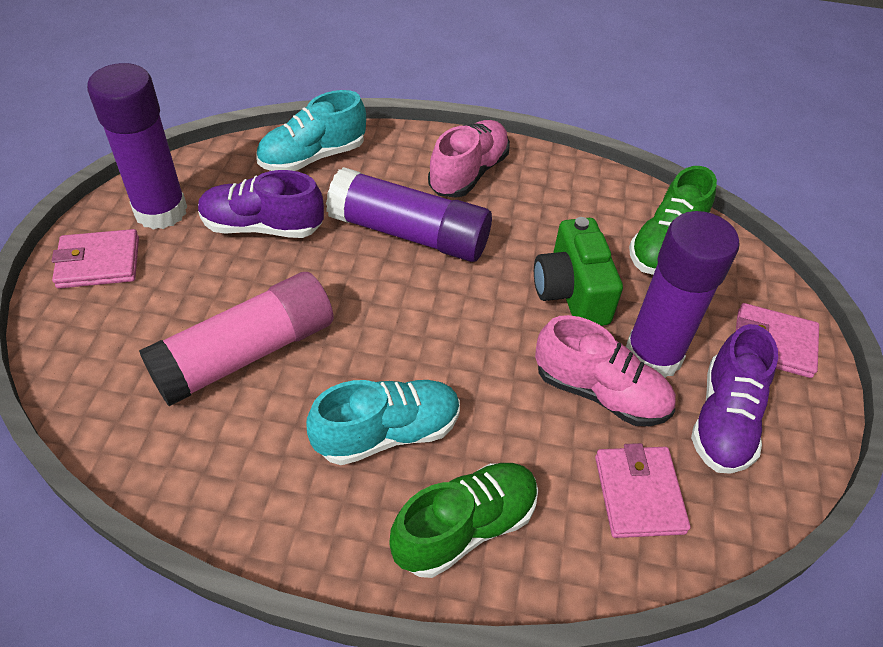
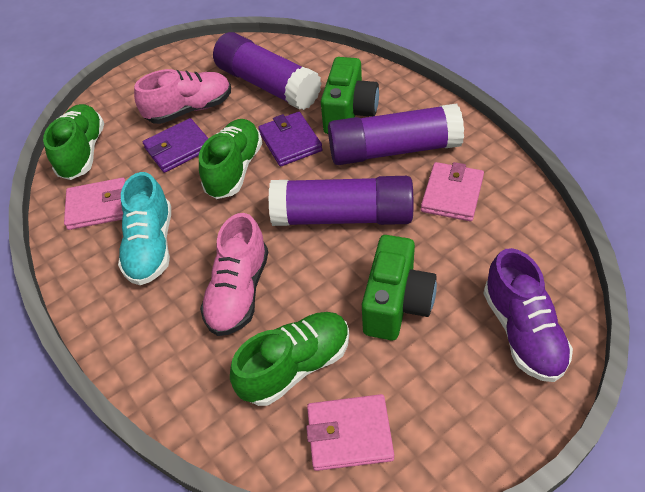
green camera: [534,217,623,326] = 1 -> [321,57,379,134] [362,235,437,340] = 2
green shoe: [389,463,538,578] [629,166,717,275] = 2 -> [43,104,104,180] [199,119,262,199] [230,312,349,406] = 3
pink glue stick: [139,272,334,406] = 1 -> none = 0
purple shoe: [198,170,324,238] [691,324,778,474] = 2 -> [483,248,573,382] = 1
purple wallet: none = 0 -> [143,118,209,173] [258,112,323,167] = 2
turquoise shoe: [256,90,366,171] [306,380,460,465] = 2 -> [118,172,171,285] = 1

